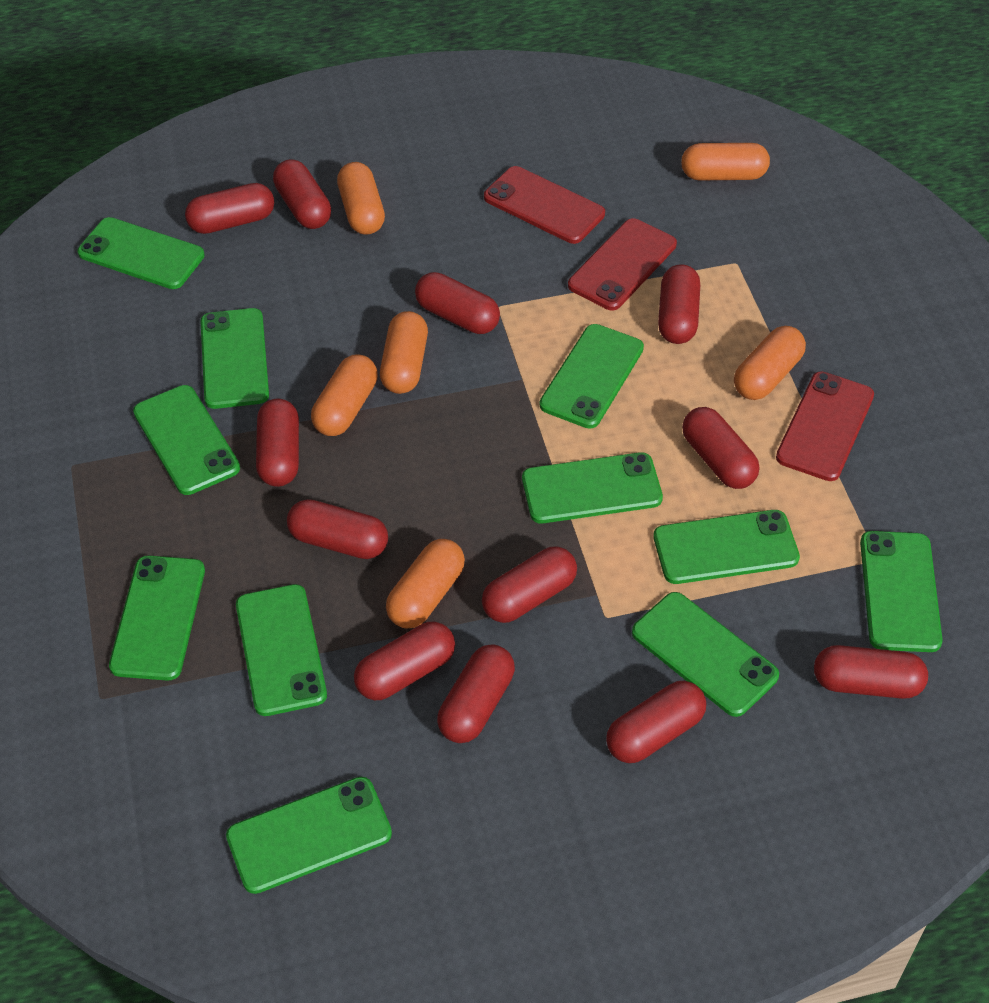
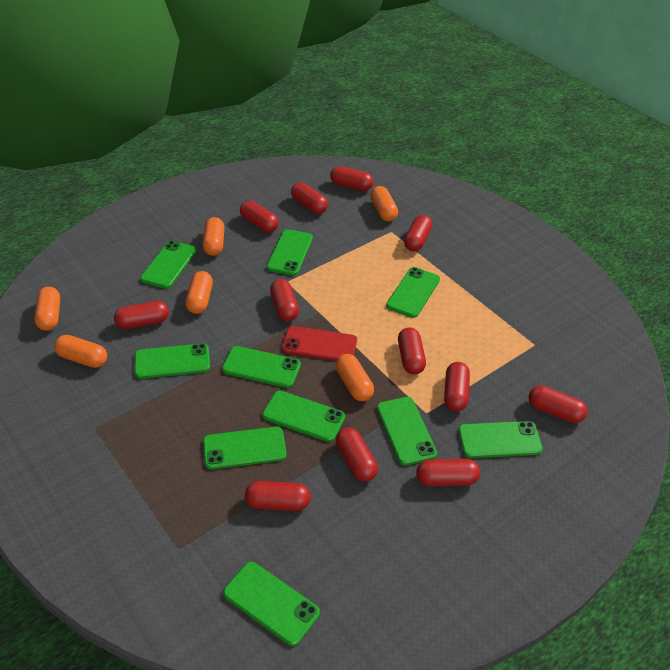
green phone: [77,217,205,289] [109,556,205,681] [133,385,240,495] [200,308,269,409] [226,777,392,894] [236,584,327,716] [522,452,663,523] [540,324,644,429] [632,592,779,717] [653,510,800,584] [860,531,943,652] = 11 -> [134,343,210,379] [140,241,197,289] [203,427,286,470] [222,346,301,388] [223,562,320,646] [262,391,345,442] [267,229,313,275] [377,397,437,466] [386,267,440,318] [458,421,543,458] = 10
red phone: [484,166,605,244] [568,218,677,310] [776,371,874,481] = 3 -> [282,326,357,361] = 1

